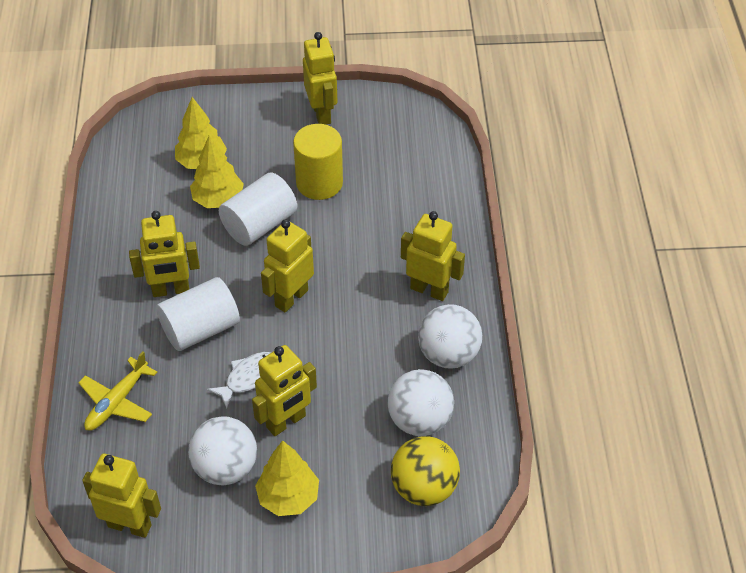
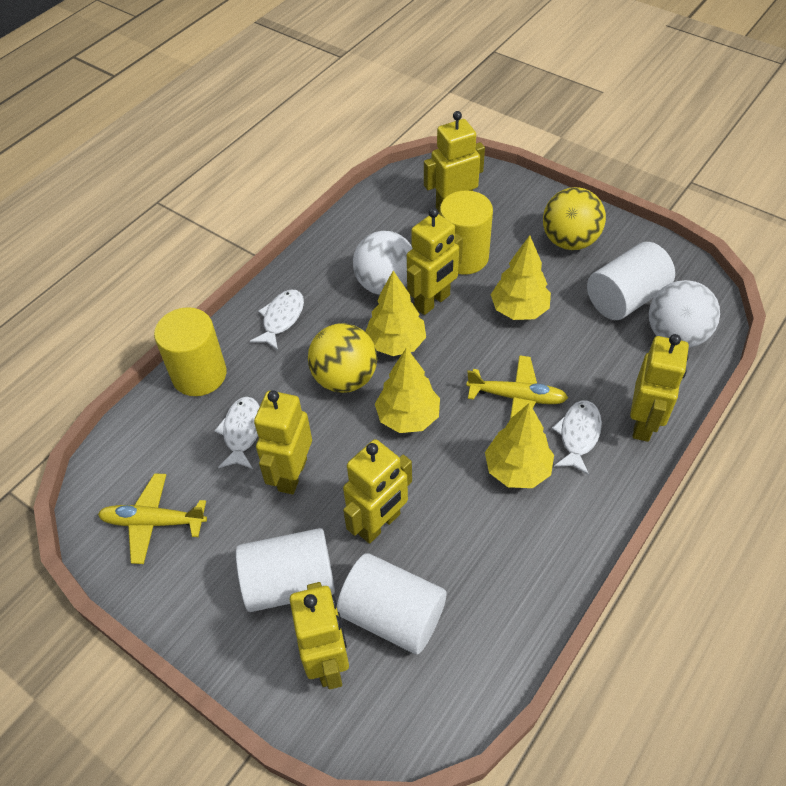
white ball: [188,416,257,486] [388,369,454,436] [418,304,482,369] = 3 -> [353,231,413,295] [649,280,720,348] = 2
white cylinder: [156,277,240,351] [219,173,297,246] = 2 -> [236,528,335,612] [337,553,447,655] [587,242,675,320] = 3
white fish: [207,352,271,409] = 1 -> [214,397,260,469] [250,290,304,350] [552,400,602,475] = 3
yellow ball: [391,436,460,506] = 1 -> [308,323,377,393] [543,187,606,250] = 2
yellow cylinder: [293,124,343,200] = 1 -> [154,307,227,396] [440,190,493,275] = 2
yellow plane: [78,351,157,431] = 1 -> [98,473,207,564] [466,355,568,419] = 2
yellow tree: [175,97,227,169] [190,135,244,208] [255,440,319,516] = 3 -> [365,271,426,356] [375,347,440,433] [485,403,554,488] [491,235,551,320] = 4

